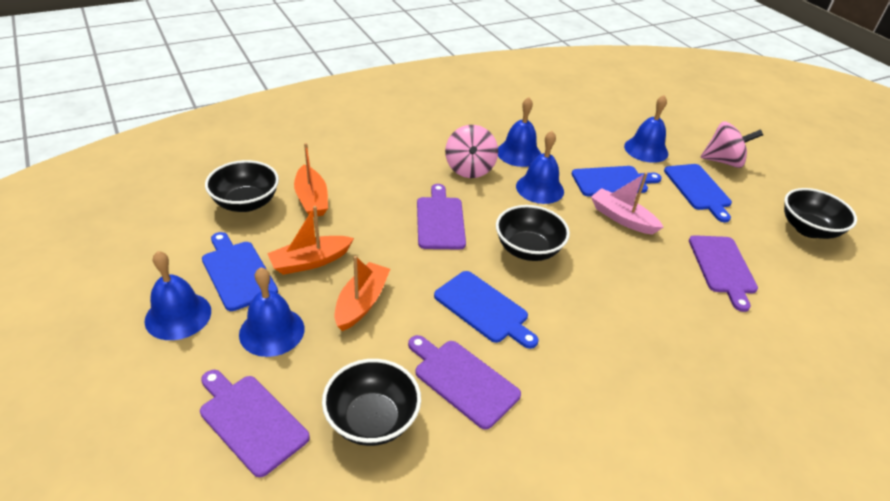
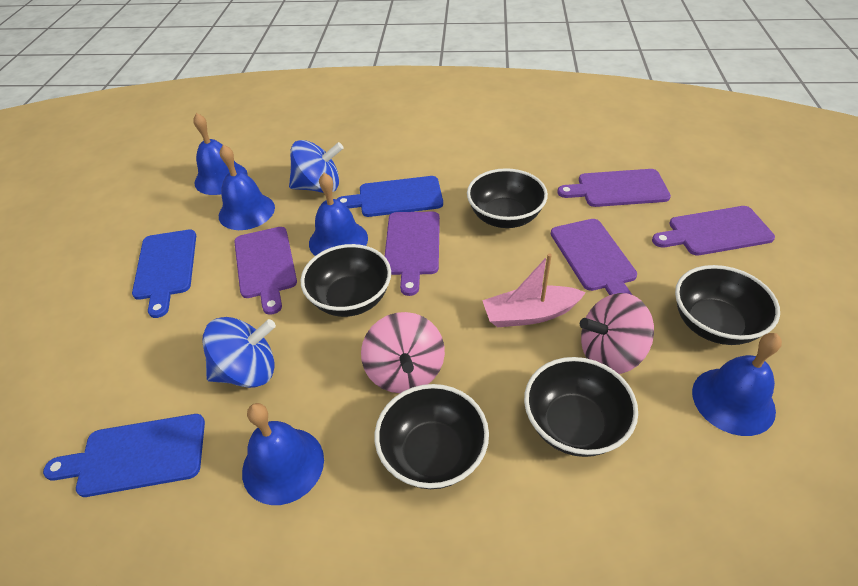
black bowl: [205,160,279,212] [322,359,421,446] [496,205,570,261] [784,188,857,239] = 4 -> [300,244,391,317] [375,384,489,489] [467,168,548,228] [524,357,638,457] [675,265,780,345] = 5
blue cutting board: [202,232,278,311] [434,271,539,349] [572,166,662,197] [664,164,732,222] = 4 -> [43,414,205,497] [132,230,196,318] [336,176,443,217] = 3
blue spinning top: none = 0 -> [202,317,276,388] [289,140,343,193] = 2
orange boat: [267,206,354,275] [294,143,328,217] [334,256,390,331] = 3 -> none = 0
purple cutting board: [200,370,310,477] [408,335,521,430] [417,184,466,249] [689,235,758,312] = 4 -> [234,227,297,315] [385,212,440,296] [551,219,637,295] [557,169,671,207] [652,206,775,256] = 5

